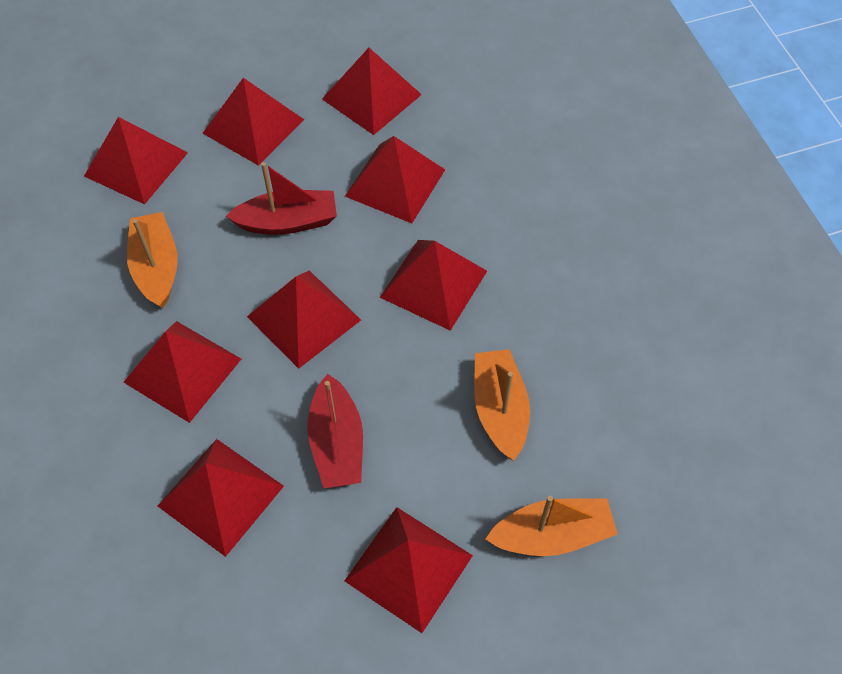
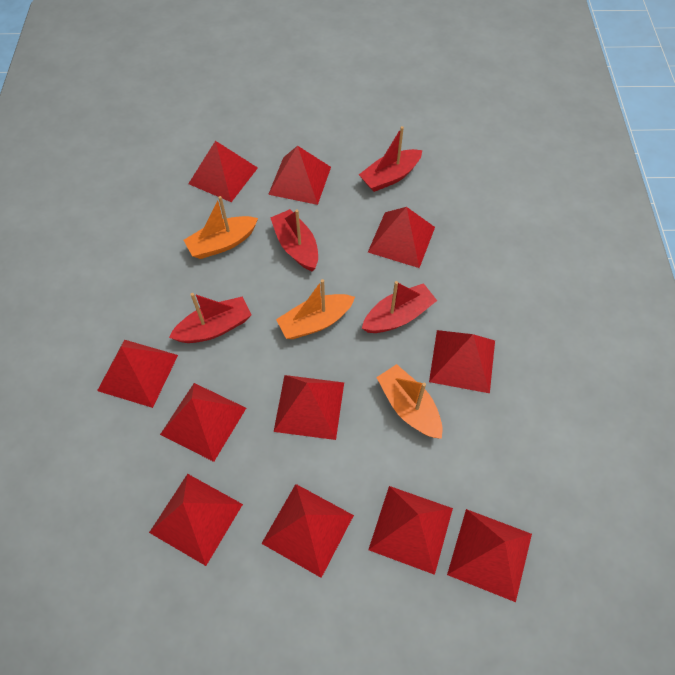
red boat: [226,162,337,235] [307,374,363,488] = 2 -> [169,293,251,343] [270,209,318,271] [359,126,422,192] [362,281,437,333] = 4
red pyramid: [84,117,188,205] [123,321,241,423] [158,439,284,557] [203,78,304,166] [247,270,361,369] [322,48,422,135] [344,507,473,633] [345,136,445,223] [380,240,487,331] = 9 -> [97,340,178,408] [149,474,243,566] [160,383,246,462] [188,141,258,202] [261,484,354,578] [268,146,331,205] [274,375,344,440] [368,207,435,268] [368,486,453,575] [429,330,495,393] [447,509,532,602] = 11

